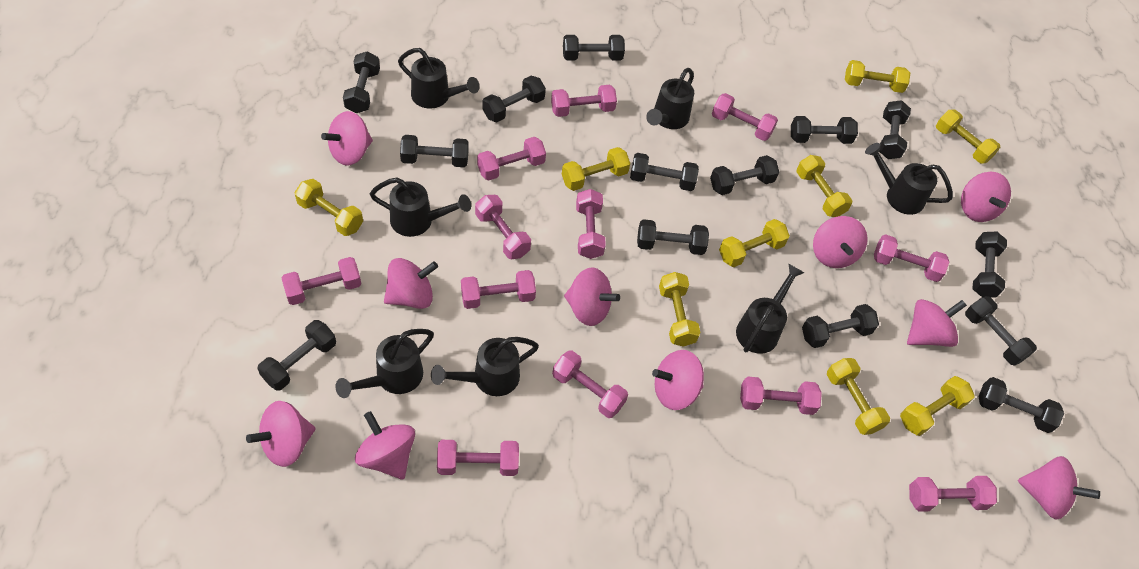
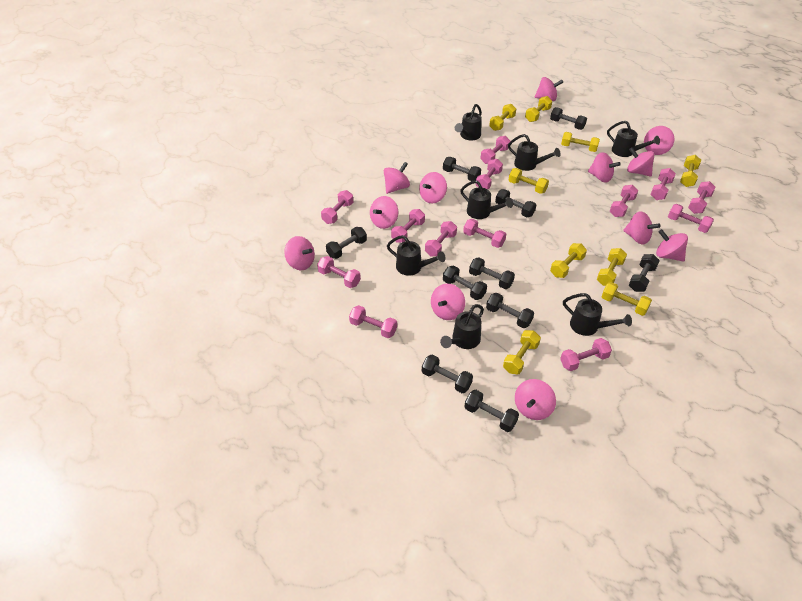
black dumbbell: [257,320,336,391] [343,51,380,113] [400,135,469,167] [482,76,546,122] [563,35,625,61] [630,153,699,191] [637,219,709,255] [710,155,779,195] [791,116,858,144] [802,304,879,348] [879,100,911,159] [965,296,1037,366] [972,231,1007,298] [978,377,1064,433] = 14 -> [326,227,367,259] [422,354,473,393] [443,157,481,181] [443,266,487,300] [464,390,519,432] [469,257,515,289] [486,293,534,328] [495,189,536,217] [550,107,587,130] [629,254,660,292] = 10
pink dumbbell: [281,257,361,305] [437,440,519,476] [461,270,536,309] [475,195,531,259] [477,137,546,181] [551,85,617,117] [552,350,628,418] [576,189,606,259] [712,93,778,141] [740,377,822,415] [874,234,949,282] [909,476,997,512] = 12 -> [317,256,361,288] [321,190,353,224] [349,305,397,338] [391,209,425,243] [425,221,457,256] [463,219,506,248] [476,159,503,189] [480,136,510,164] [560,338,612,371] [610,185,638,217] [650,168,676,200] [668,204,714,233] [688,181,716,214] = 13
pink spinning top: [246,401,316,467] [321,111,373,166] [355,411,415,480] [384,258,438,309] [564,268,620,326] [652,350,704,410] [813,216,868,268] [907,299,967,347] [961,172,1011,222] [1018,456,1100,520] = 10 -> [284,236,315,270] [370,196,398,229] [384,162,410,194] [419,172,447,203] [431,284,465,320] [515,379,556,420] [535,77,563,101] [588,152,621,183] [623,211,661,245] [627,147,655,177] [644,126,674,155] [656,229,688,262] = 12

